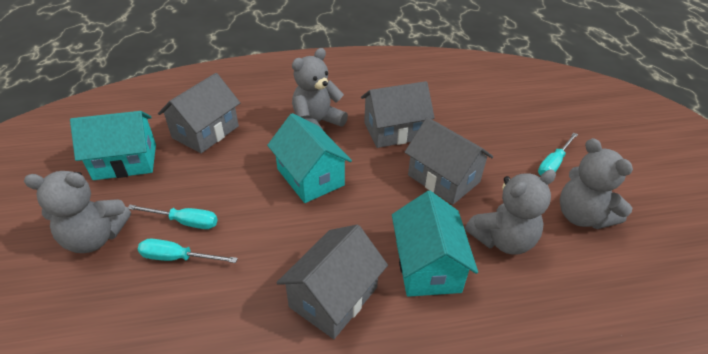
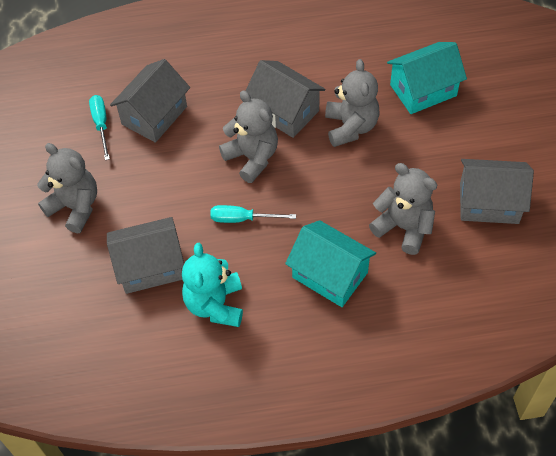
turquoise house: [70,111,156,180] [267,113,352,203] [392,191,478,297] = 3 -> [285,220,376,307] [387,42,467,114] = 2
turquoise screwdriver: [128,205,218,229] [138,239,238,263] [538,133,578,175] = 3 -> [89,95,110,160] [210,205,296,223] = 2
turquoise teddy bear: none = 0 -> [182,243,243,327] = 1

